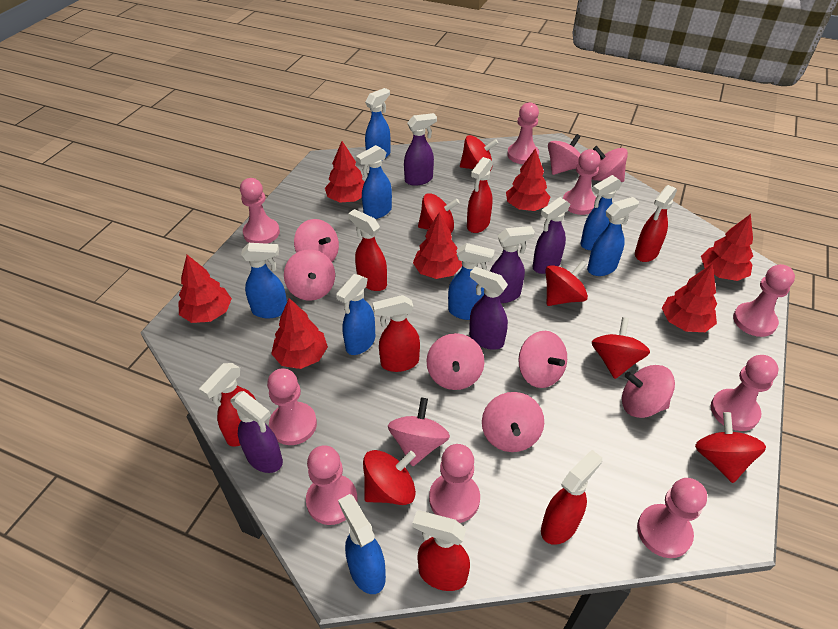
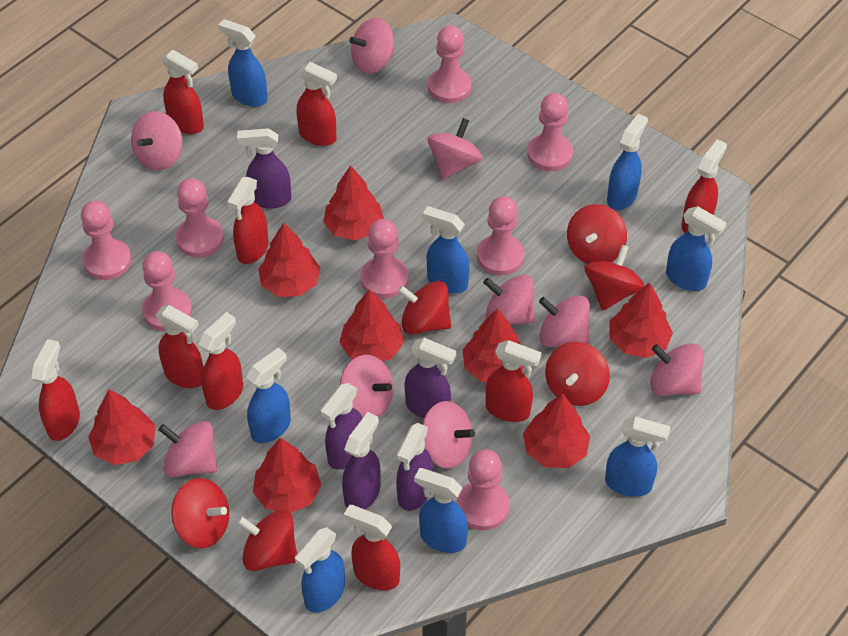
pink pawn: [240,178,280,244] [267,369,317,445] [306,445,358,525] [429,444,480,523] [507,102,539,164] [563,149,600,215] [637,478,707,558] [711,355,779,431] [733,264,795,337] = 9 -> [81,201,132,280] [142,251,192,331] [176,178,224,257] [360,219,409,299] [428,25,472,103] [456,449,510,530] [477,196,524,276] [527,93,573,171] = 8
red spray bottle: [199,363,256,447] [348,209,387,291] [373,295,420,372] [412,510,470,591] [467,157,493,233] [541,450,602,545] [635,185,677,262] = 7 -> [31,339,80,441] [156,305,203,388] [161,50,204,134] [198,312,243,410] [227,177,269,264] [297,62,337,146] [344,505,400,591] [486,340,542,422] [682,139,727,233] = 9
red tree: [179,255,232,323] [271,298,328,369] [325,141,365,203] [413,212,462,279] [506,148,550,211] [662,264,717,332] [701,214,753,281] = 7 -> [88,389,155,465] [253,438,321,513] [258,222,320,297] [323,165,384,241] [339,289,404,362] [462,308,524,382] [523,393,590,468] [609,282,673,358] = 8

